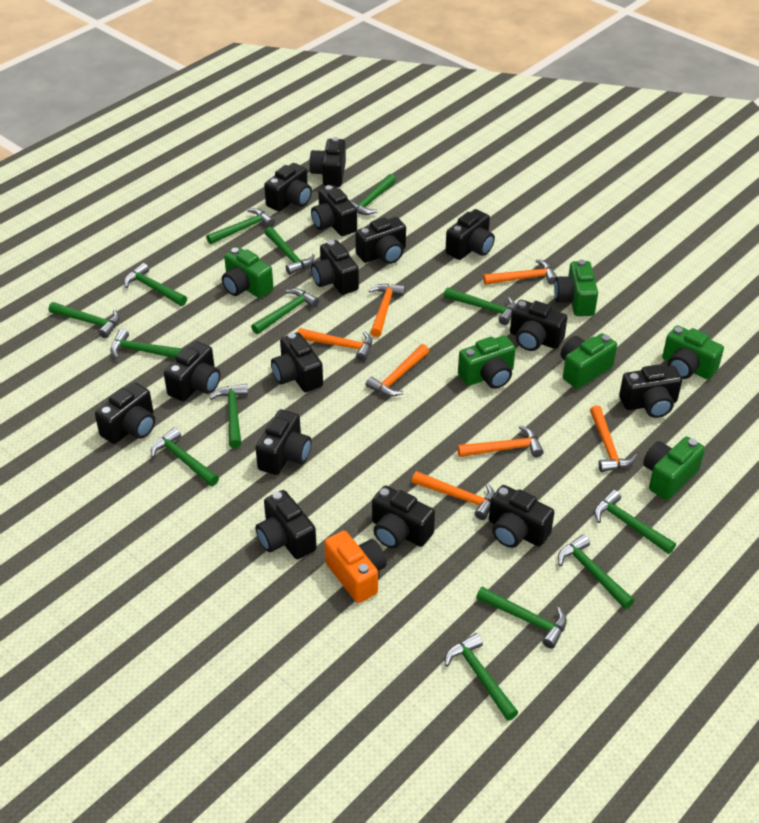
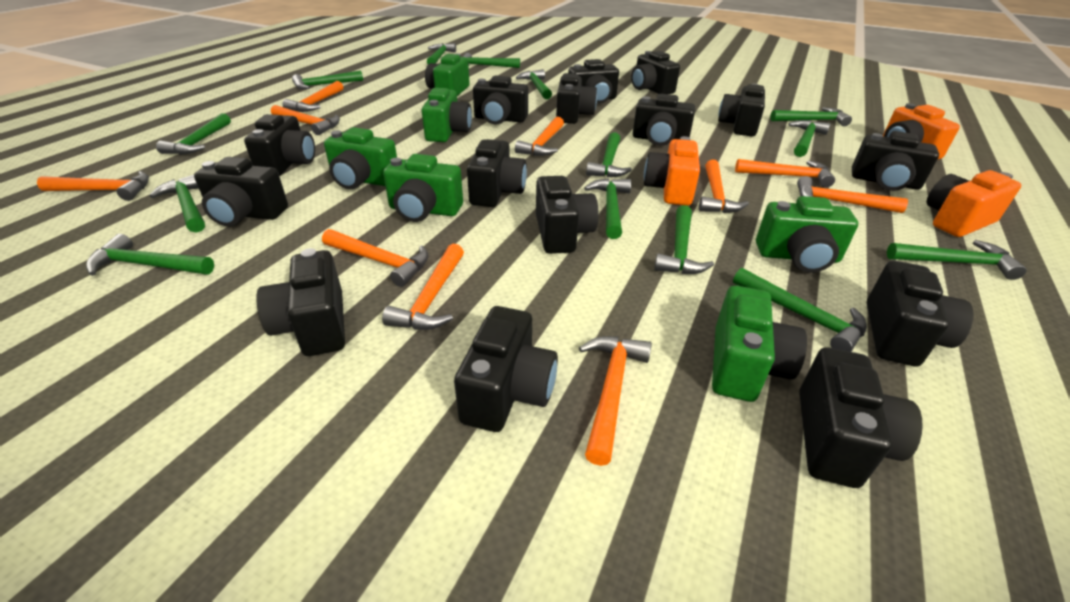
orange camera: [324,531,387,603] = 1 -> [644,136,700,206] [883,103,960,160] [926,170,1022,237] = 3
orange hammer: [298,328,372,361] [366,344,429,397] [369,284,405,337] [412,471,495,520] [457,425,544,457] [483,259,557,285] [590,405,637,472] = 7 -> [37,171,149,201] [271,105,340,135] [282,81,343,112] [322,229,429,287] [382,244,464,330] [515,117,564,156] [579,336,652,466] [699,159,749,213] [735,159,835,187] [797,176,908,213] = 10

